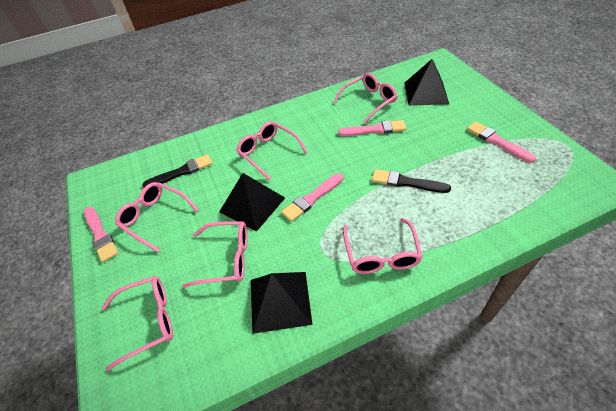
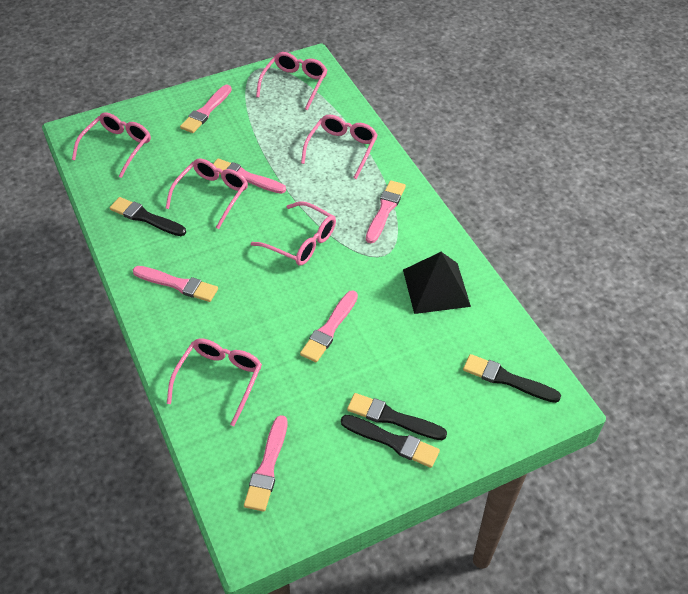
black brush: [142,155,212,188] [372,169,451,193] = 2 -> [110,197,186,236] [341,415,440,468] [347,393,447,440] [463,354,561,403] = 4
black pyramid: [219,173,285,232] [251,272,313,334] [404,59,449,106] = 3 -> [403,252,471,314] = 1
pink brush: [84,207,118,262] [281,173,343,222] [338,120,406,136] [467,121,536,163] = 4 -> [133,266,218,302] [180,85,232,133] [213,158,286,194] [244,415,287,512] [300,290,358,363] [366,180,406,243] = 6

